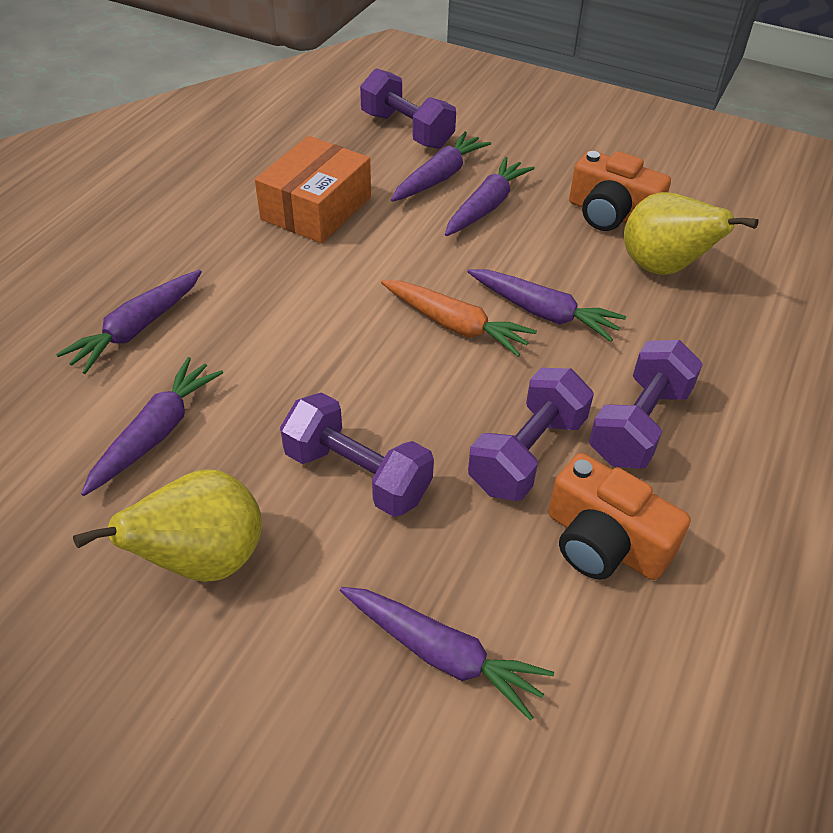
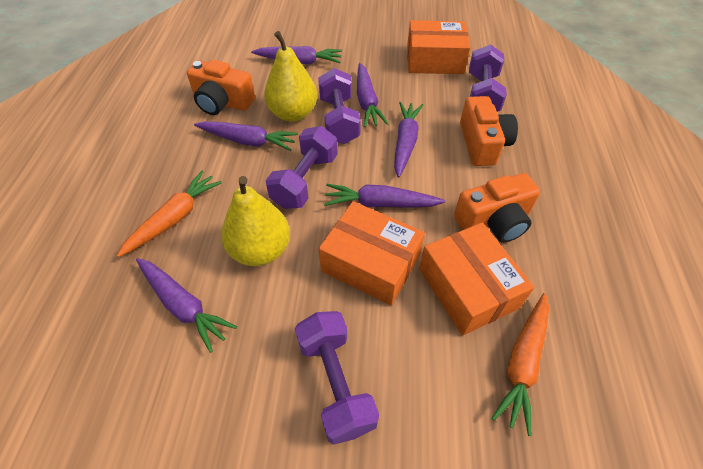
orange box: [255,136,371,243] = 1 -> [319,201,425,306] [407,20,470,74] [419,222,534,336] = 3
orange camera: [548,453,691,580] [569,150,671,231] = 2 -> [187,60,255,115] [454,173,540,243] [460,96,518,166] = 3
orange carrot: [381,280,537,357] = 1 -> [117,170,222,257] [492,293,549,436] = 2

